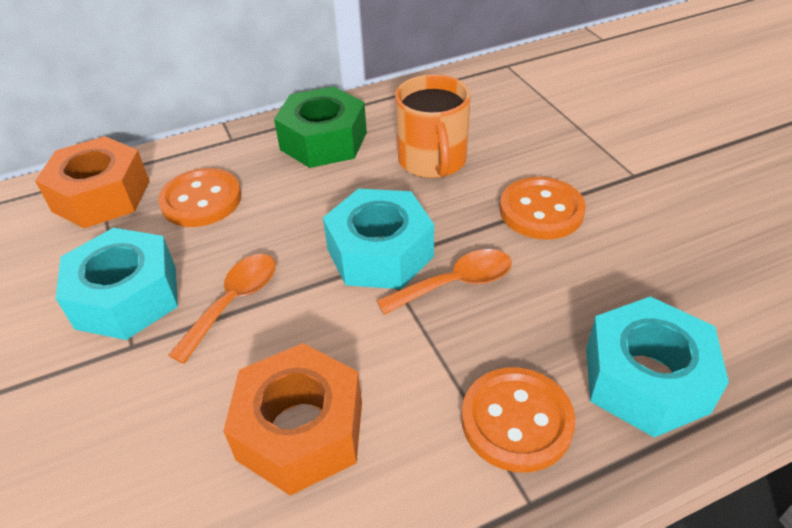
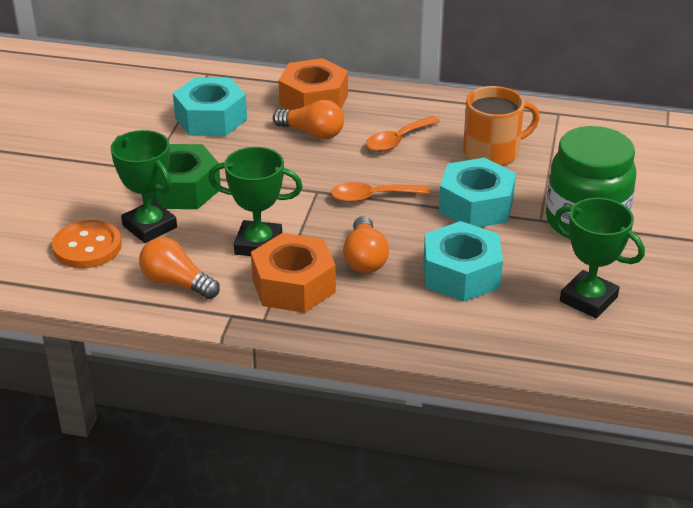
green jar: none = 0 -> [546,126,636,238] = 1
green trophy: none = 0 -> [111,130,177,243] [208,147,303,256] [554,198,645,318] = 3
orange button: [158,168,241,227] [462,367,576,472] [500,177,586,240] = 3 -> [52,220,122,268] = 1
orange light bulb: none = 0 -> [139,237,220,299] [273,100,344,139] [343,216,389,273] = 3

